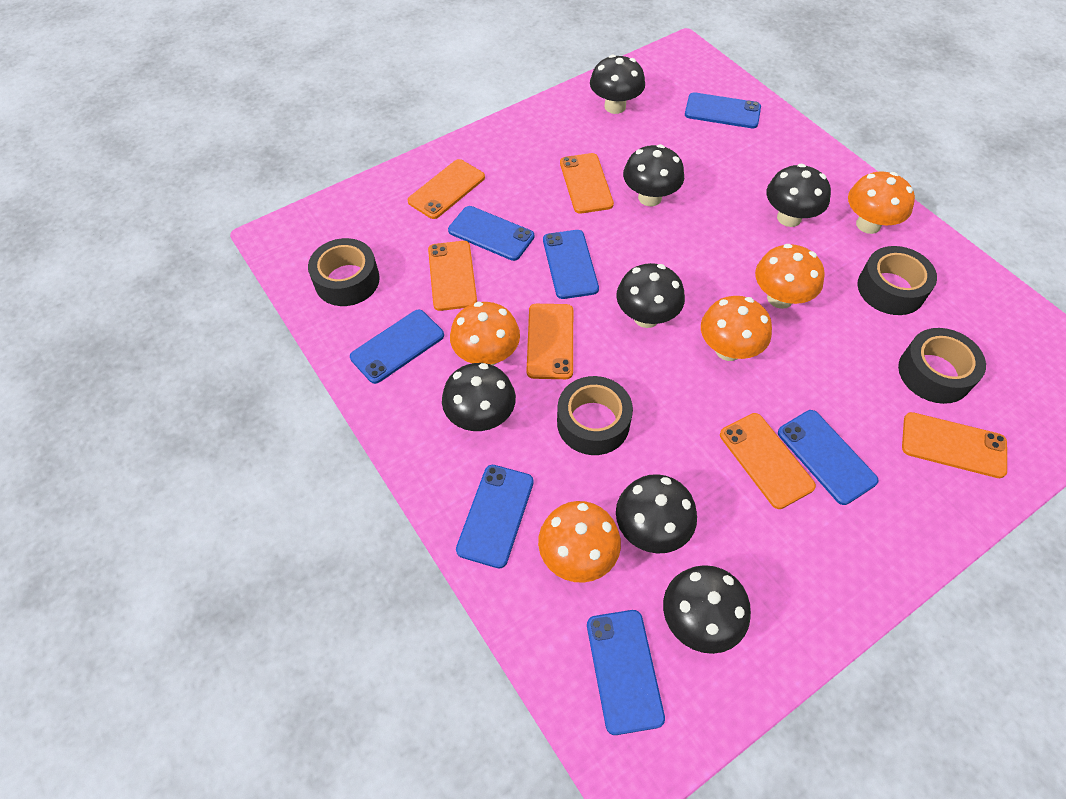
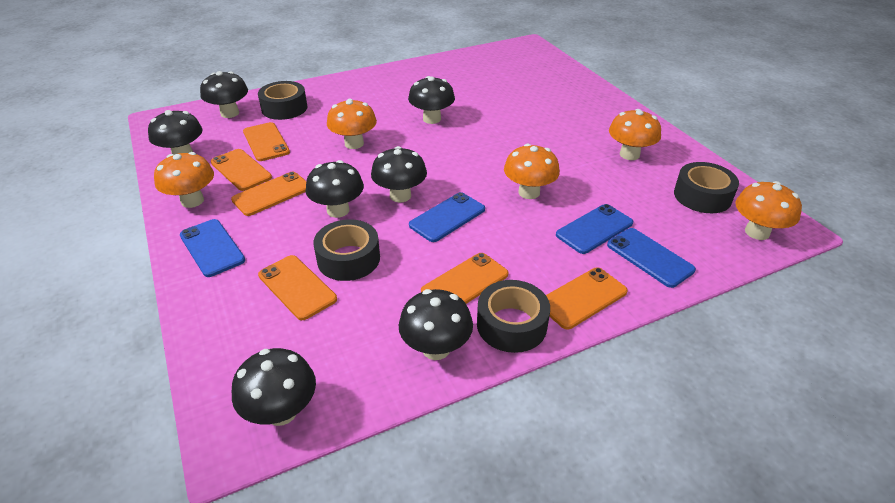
blue phone: [350,310,444,384] [448,206,534,261] [456,465,534,568] [543,230,599,299] [587,610,665,735] [685,92,761,128] [778,410,879,505] = 7 -> [180,219,245,277] [409,192,485,242] [556,204,633,254] [607,228,696,288] = 4

